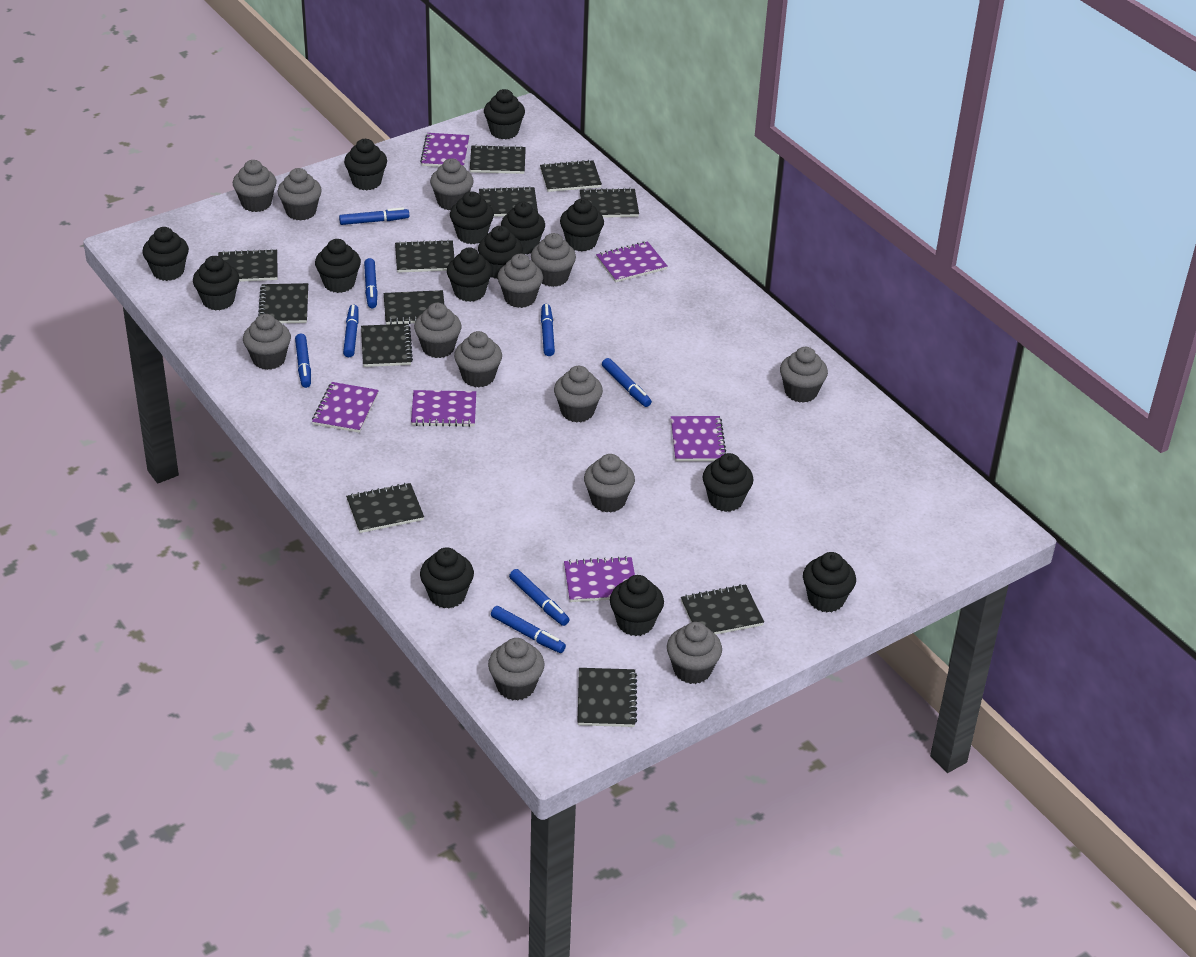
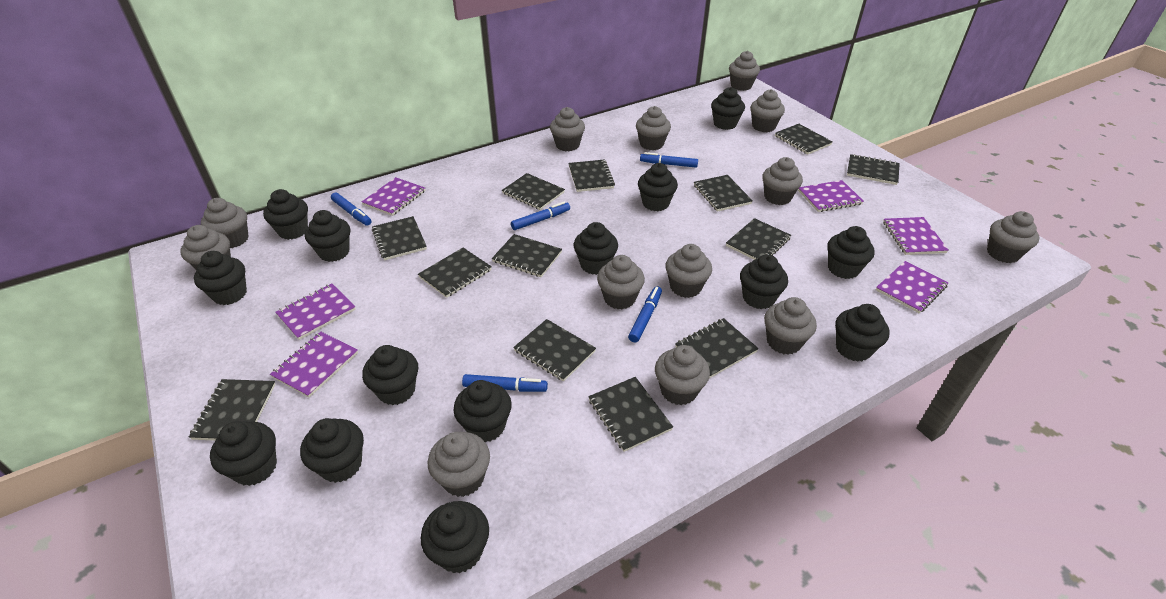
black notebook: [218,249,278,282] [258,283,308,323] [346,483,424,533] [361,324,413,367] [384,290,444,325] [395,240,454,273] [470,145,526,174] [479,186,538,217] [540,160,602,192] [578,668,637,727] [580,188,639,218] [681,584,764,634] = 12 -> [189,379,276,440] [372,216,427,260] [418,248,492,298] [492,234,562,277] [502,173,565,210] [513,319,596,382] [568,160,615,192] [588,377,673,452] [675,318,759,378] [694,175,753,212] [726,218,791,260] [775,124,833,155] [847,154,900,185] = 13
blue marker: [295,334,311,388] [339,207,409,225] [343,305,359,357] [364,258,378,308] [491,606,566,653] [509,569,569,626] [541,304,555,356] [602,358,652,407] = 8 -> [331,193,372,226] [462,374,548,392] [511,202,570,230] [628,286,662,342] [640,152,698,168] = 5

